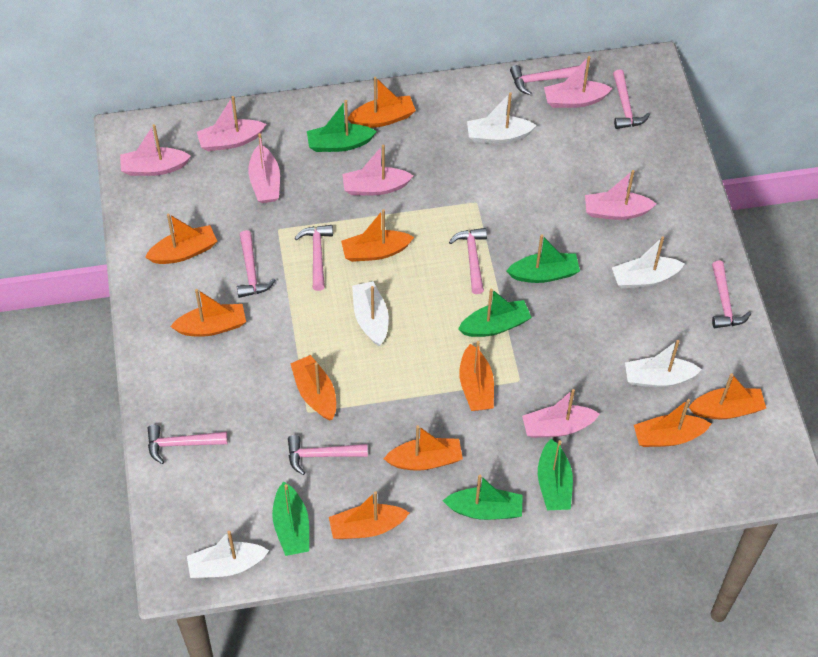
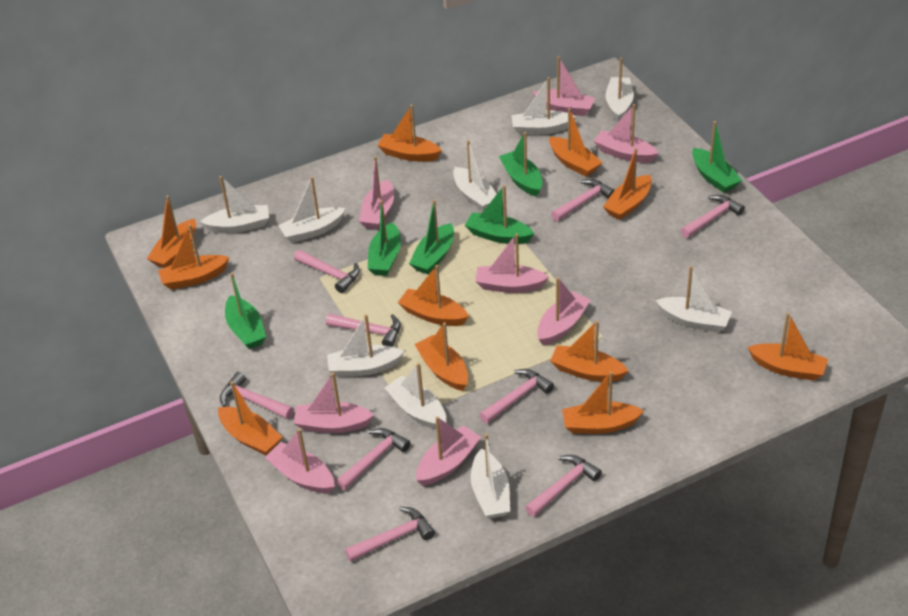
orange boat: [145,214,217,264] [170,289,246,337] [290,355,336,420] [329,491,410,539] [341,209,414,262] [348,77,416,128] [384,425,463,471] [459,341,494,411] [634,399,711,447] [689,373,766,419] = 10 -> [147,195,196,268] [158,224,230,290] [218,381,282,455] [377,105,442,161] [398,265,469,326] [414,323,468,391] [549,108,602,177] [550,320,628,382] [562,371,644,434] [603,148,652,220] [748,313,828,381] = 11
pink boat: [120,124,191,176] [197,96,266,151] [248,133,280,203] [342,144,413,195] [522,389,600,438] [544,56,613,108] [585,170,656,220] = 7 -> [265,428,335,493] [293,373,374,433] [359,156,394,229] [416,416,481,486] [475,233,549,293] [532,56,596,116] [537,277,591,345] [594,104,659,163] = 8
pink hammer: [148,425,228,464] [237,230,275,298] [288,435,368,475] [295,225,333,291] [449,228,487,294] [510,65,579,95] [613,69,650,129] [712,260,751,328] = 8 -> [220,372,294,419] [294,250,360,293] [326,313,401,347] [336,428,410,490] [345,507,435,562] [479,369,554,424] [525,455,602,517] [551,179,615,221] [680,195,745,238] = 9
white boat: [187,531,269,578] [352,281,389,346] [467,92,537,144] [612,236,685,288] [625,340,702,387] = 5 -> [200,176,269,233] [278,177,346,243] [327,314,404,377] [385,363,446,429] [453,140,497,211] [471,434,510,519] [511,77,577,135] [605,57,634,122] [656,266,732,332] = 9

